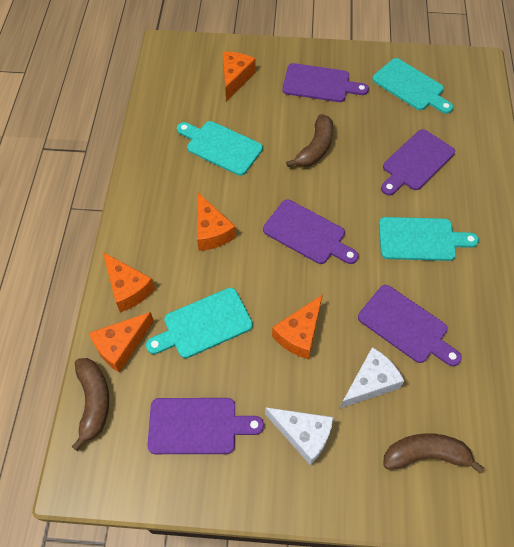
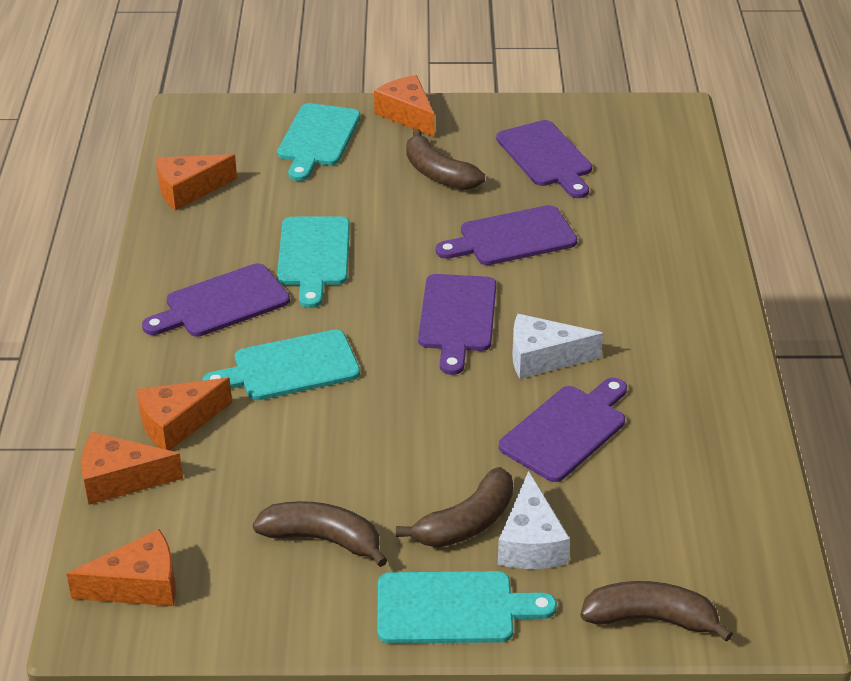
brown banana: [72,358,109,451] [286,114,333,167] [383,433,484,473] = 3 -> [253,501,388,567] [396,467,513,548] [406,129,485,190] [580,581,733,642] = 4

